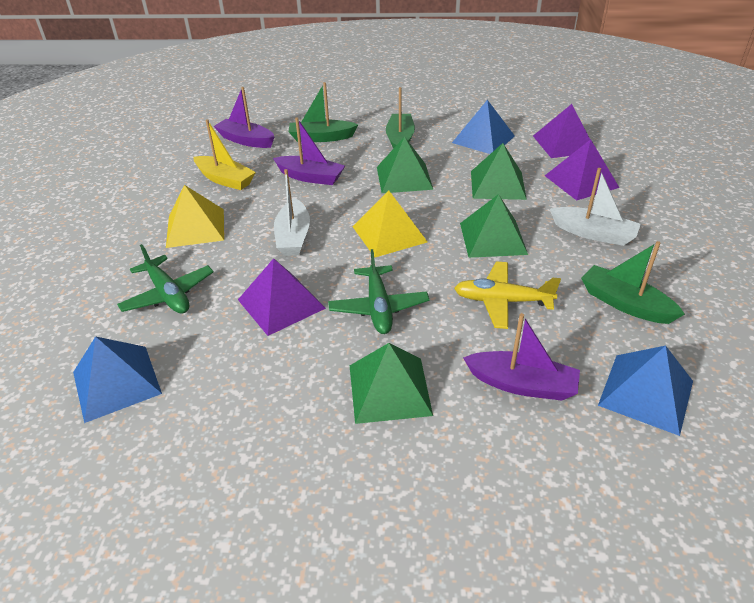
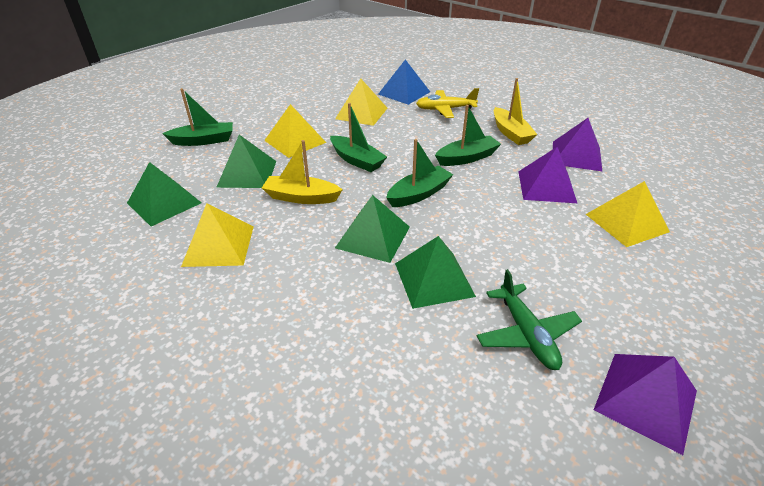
blue pyramid: [73,336,162,423] [452,100,515,154] [598,346,693,436] = 3 -> [378,59,430,105] = 1
green boat: [288,82,358,142] [386,87,415,149] [581,241,685,324] = 3 -> [162,88,233,146] [330,103,387,172] [386,139,453,207] [435,105,501,166] = 4
green plane: [117,244,214,313] [328,249,429,334] = 2 -> [477,269,582,370] = 1
purple boat: [214,87,274,148] [273,117,345,185] [463,313,580,401] = 3 -> none = 0
white boat: [274,169,310,256] [550,168,641,246] = 2 -> none = 0
yellow boat: [194,119,256,190] = 1 -> [262,140,342,204] [494,78,538,145] = 2
yellow pyramid: [166,185,224,248] [352,191,427,257] = 2 -> [181,203,253,267] [264,104,326,158] [335,78,387,126] [586,181,670,247] = 4

